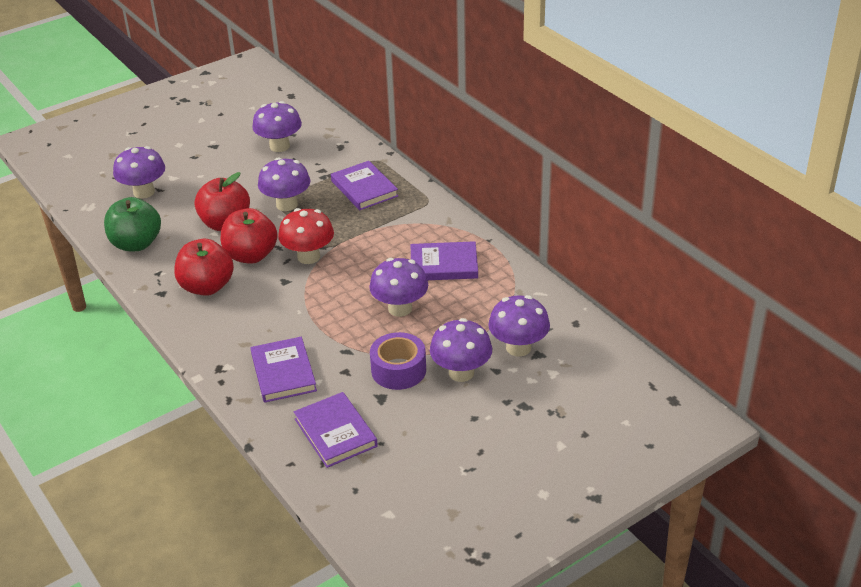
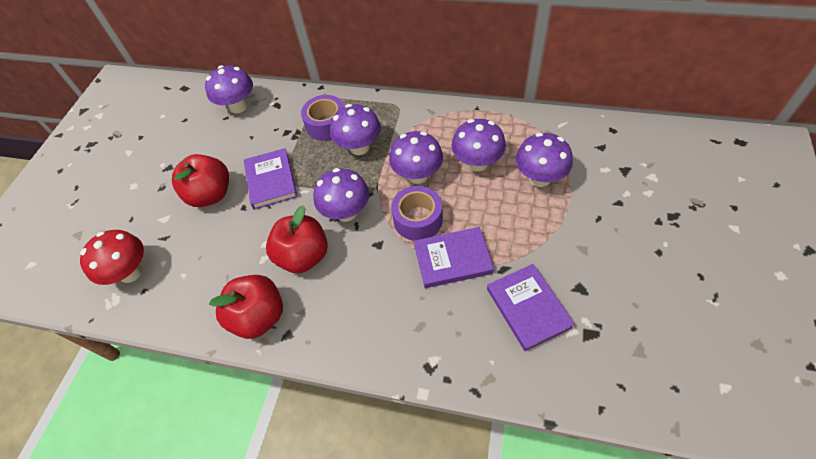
green apple: [104,197,161,251] = 1 -> none = 0
purple book: [251,337,317,403] [294,392,378,468] [331,161,398,210] [411,241,478,280] = 4 -> [244,148,297,210] [414,227,494,288] [487,264,574,351] = 3
purple tape: [370,332,426,390] = 1 -> [301,95,344,141] [391,186,443,241] = 2

